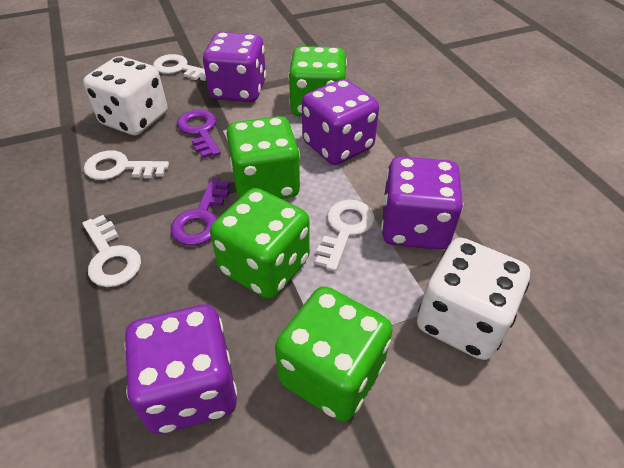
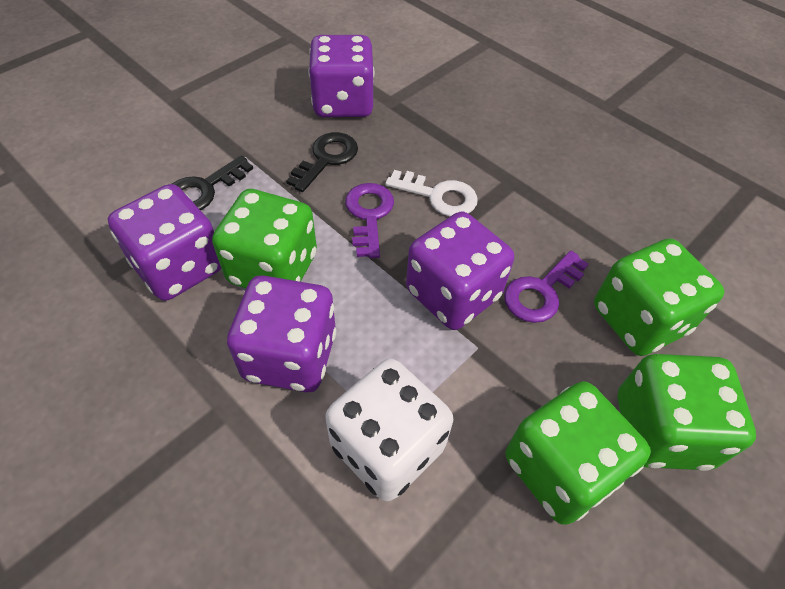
black key: none = 0 -> [172,155,253,210] [286,132,358,192] = 2
white dice: [83,56,167,135] [417,238,530,360] = 2 -> [325,358,453,501] = 1
white key: [82,215,141,287] [84,150,169,180] [153,54,206,81] [315,200,375,271] = 4 -> [385,170,478,216] = 1

